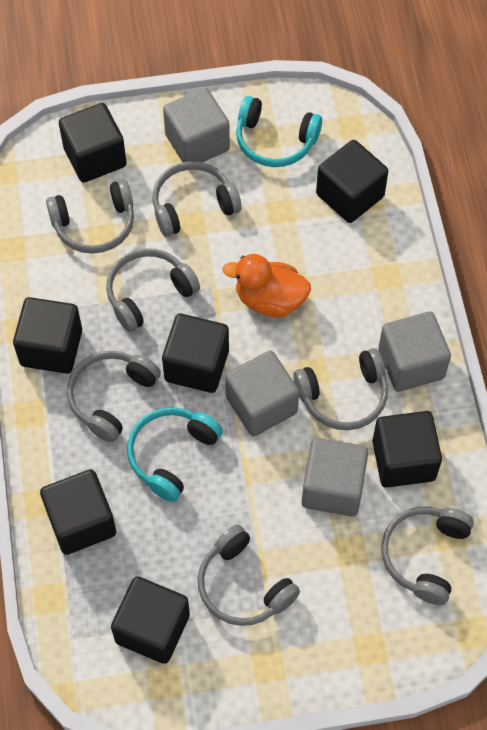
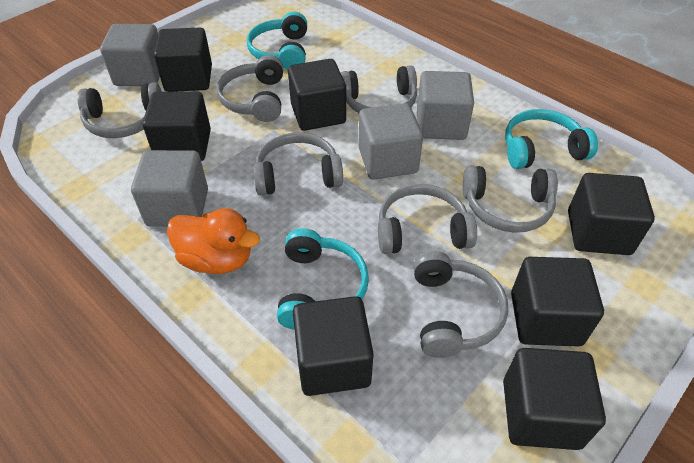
turquoise headphones: [127,407,223,502] [236,96,322,167] = 2 -> [247,11,307,70] [277,228,369,330] [505,109,598,169] = 3

